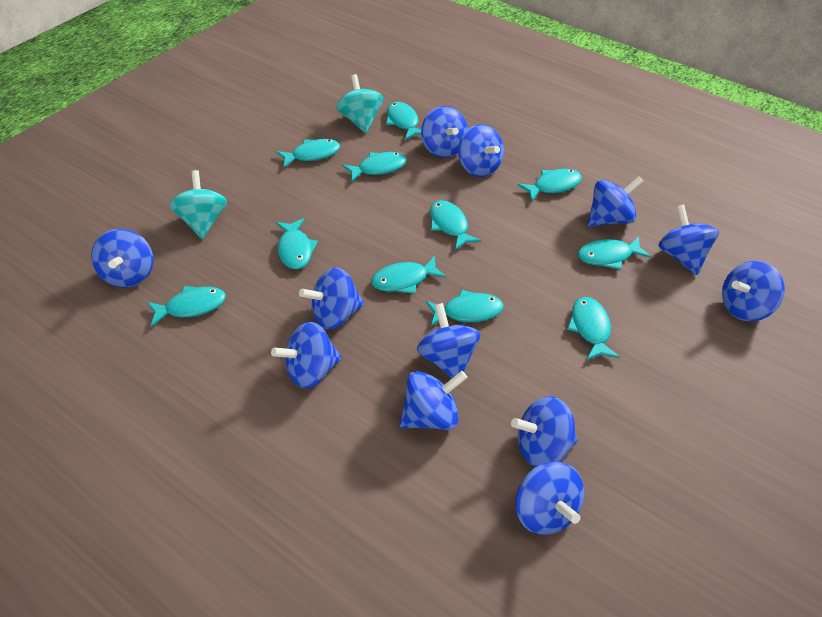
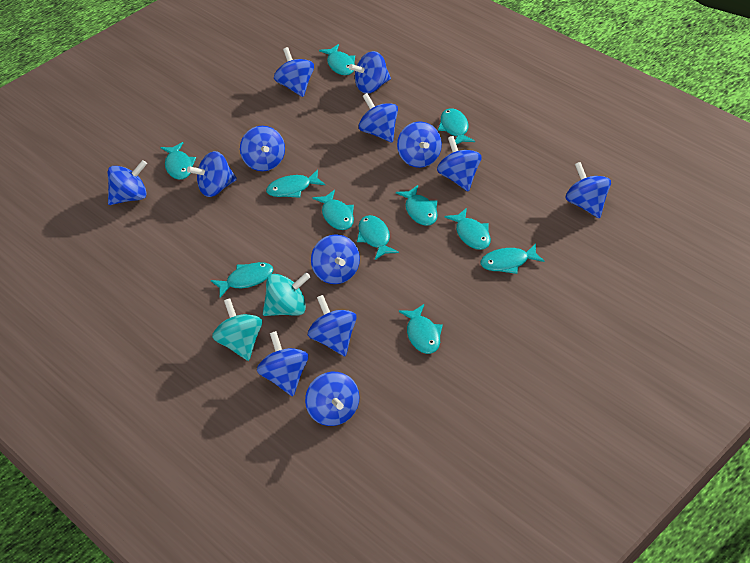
blue spinning top: [91,229,153,287] [271,322,342,388] [299,267,364,329] [400,371,467,430] [417,303,480,378] [421,106,468,158] [458,124,504,177] [511,397,578,467] [515,461,584,535] [588,176,644,227] [658,204,719,275] [722,261,785,321] = 12 -> [108,160,147,205] [187,151,237,197] [240,126,285,171] [257,331,308,396] [274,47,314,97] [305,372,360,426] [308,295,357,356] [311,234,360,284] [349,51,391,94] [359,93,398,143] [397,121,442,168] [437,136,482,191] [565,162,611,218] = 13

